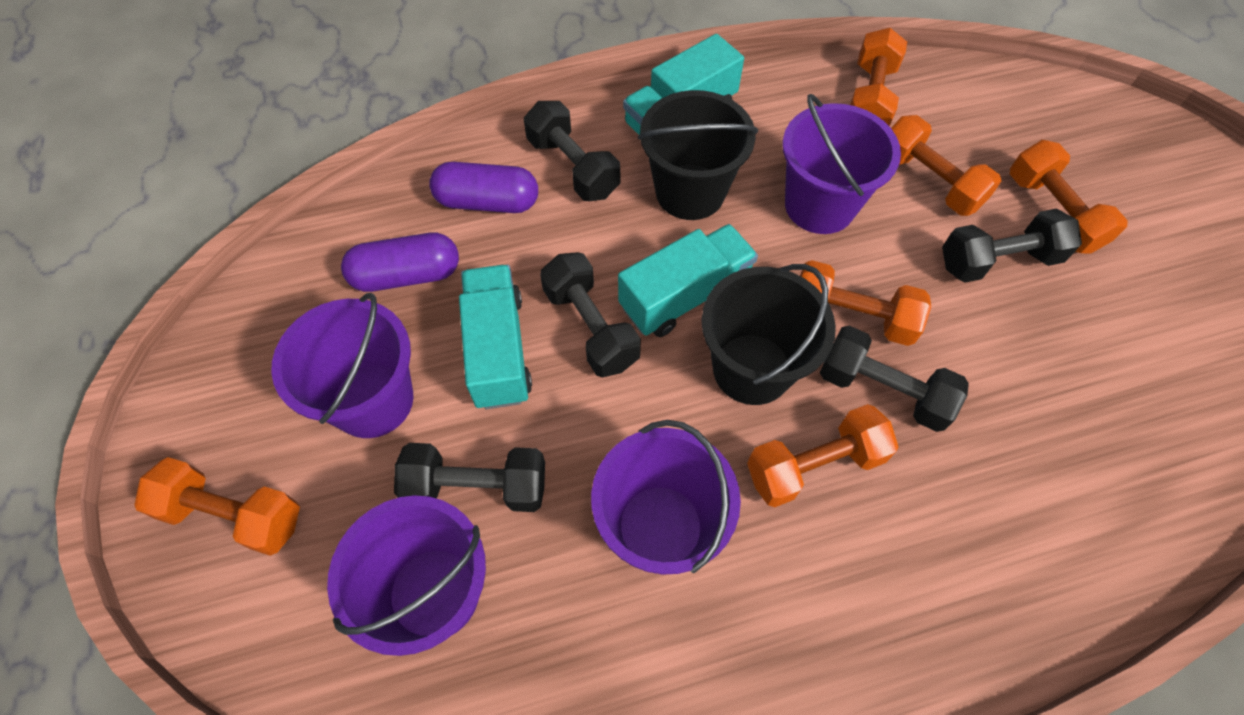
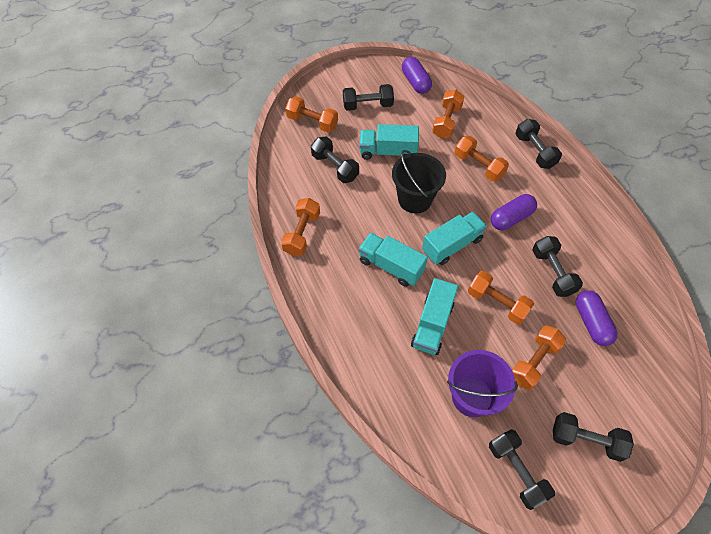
black bucket: [638,90,758,220] [701,264,836,405] = 2 -> [392,150,446,213] = 1
black dumbbell: [394,443,545,512] [524,101,620,201] [540,252,641,377] [820,326,969,432] [942,208,1082,283] = 5 -> [311,137,359,183] [343,84,394,111] [489,429,555,510] [515,119,562,169] [532,236,583,297] [553,412,634,462] = 6
purple bucket: [271,293,413,438] [327,495,486,656] [591,420,741,574] [783,94,901,234] = 4 -> [447,350,518,417] = 1
purple capsule: [341,233,459,292] [429,162,538,213] = 2 -> [402,57,432,94] [491,194,537,230] [576,290,618,346] = 3
turquoise truck: [459,265,532,409] [618,224,758,337] [623,34,744,135] = 3 -> [359,124,419,160] [359,233,428,287] [411,278,458,355] [422,212,487,265] = 4

